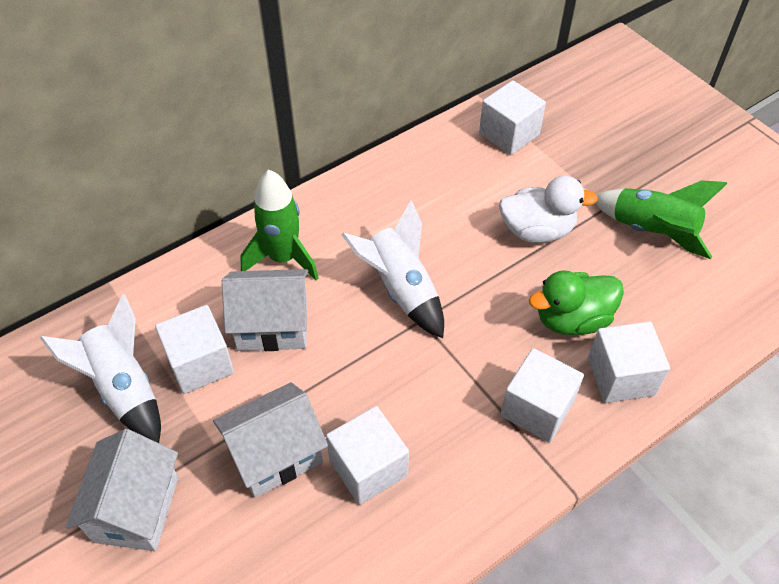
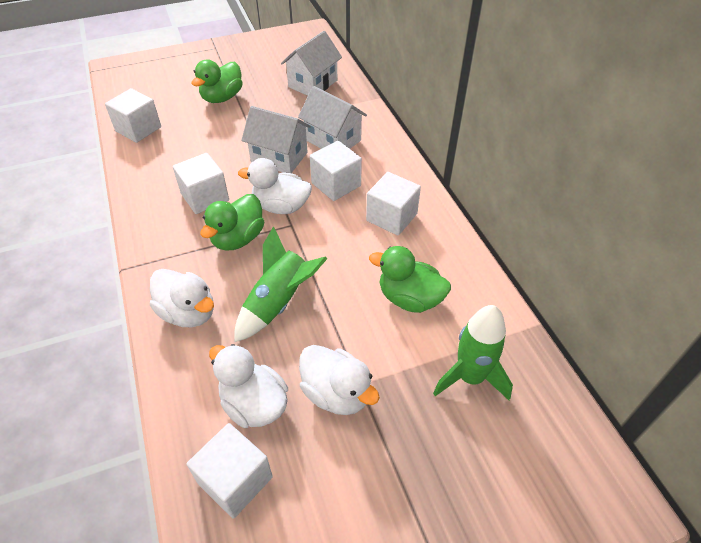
green duck: [529,270,624,335] = 1 -> [191,59,243,103] [200,194,264,250] [369,246,451,313] = 3
white duck: [499,176,598,243] = 1 -> [150,269,214,327] [209,344,288,428] [238,158,312,214] [299,345,380,415] = 4
white rocket: [40,294,161,443] [342,200,444,338] = 2 -> none = 0

